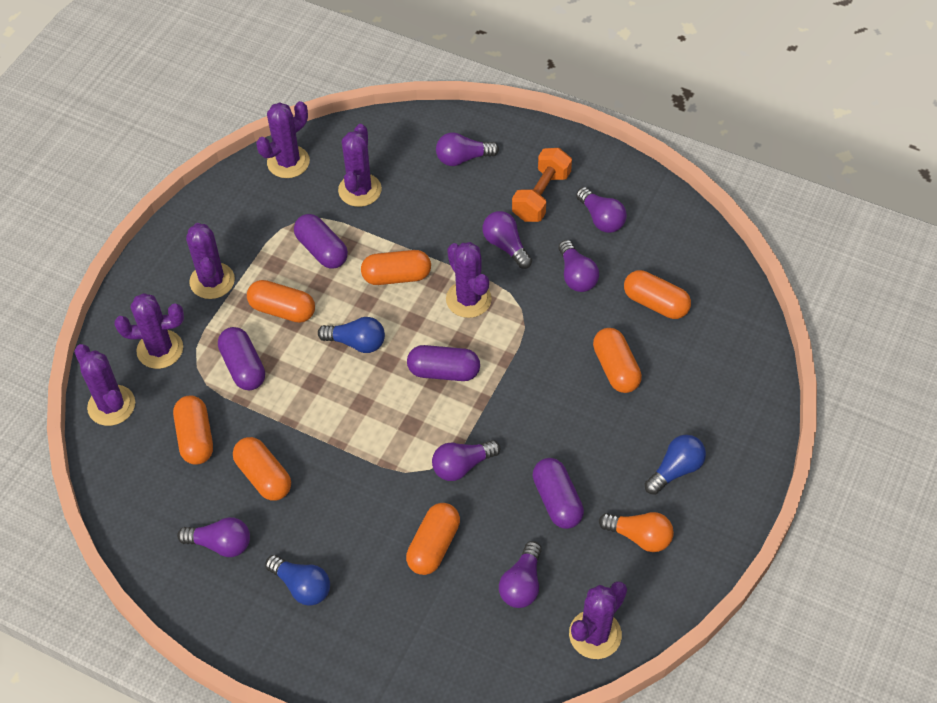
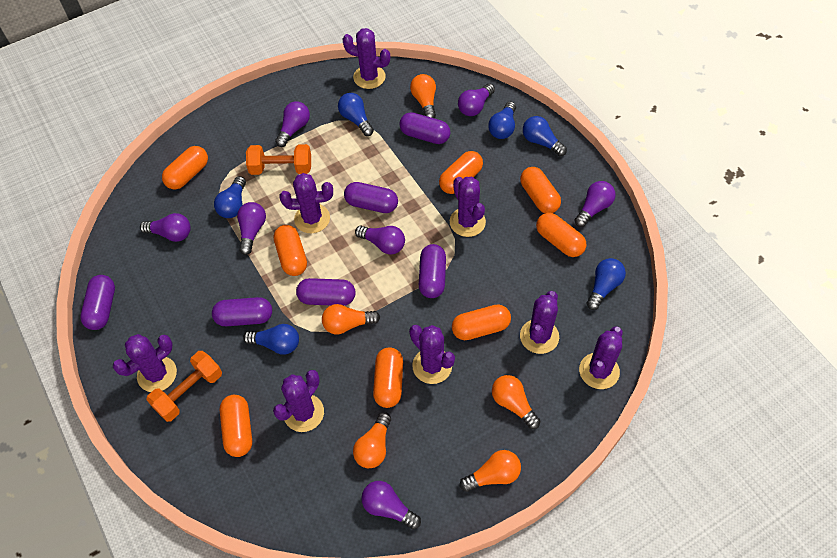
blue light bulb: [265,555,330,606] [318,317,385,353] [645,435,706,495] = 3 -> [214,176,246,218] [243,324,299,355] [338,93,374,136] [488,102,516,139] [523,116,567,156] [586,258,626,310] = 6
orange capsule: [173,395,213,465] [233,437,291,501] [247,280,315,323] [361,250,431,285] [406,503,460,575] [593,328,642,393] [624,270,691,319] = 7 -> [162,146,208,190] [220,395,252,457] [274,225,307,276] [373,347,403,408] [439,151,483,194] [452,304,511,340] [520,167,561,213] [536,213,586,257] = 8
orange dumbbell: [512,148,572,222] = 1 -> [147,351,222,422] [246,144,311,175] = 2
orange light bulb: [599,512,674,552] = 1 -> [322,304,380,334] [353,412,391,468] [410,74,436,118] [460,450,521,492] [492,375,540,429] = 5
purple cactus: [74,344,135,426] [114,293,184,369] [186,223,235,299] [256,101,310,178] [338,124,382,207] [446,242,492,318] [569,581,627,659] = 7 -> [113,334,177,392] [273,370,324,432] [279,173,333,233] [342,28,390,89] [409,325,455,384] [450,177,486,237] [520,291,559,354] [579,326,623,389] = 8
purple capsule: [218,327,265,390] [294,214,348,269] [407,345,480,381] [533,458,584,529] = 4 -> [80,275,115,330] [212,297,272,326] [296,278,355,306] [344,182,398,213] [399,112,451,144] [419,244,446,298] = 6

